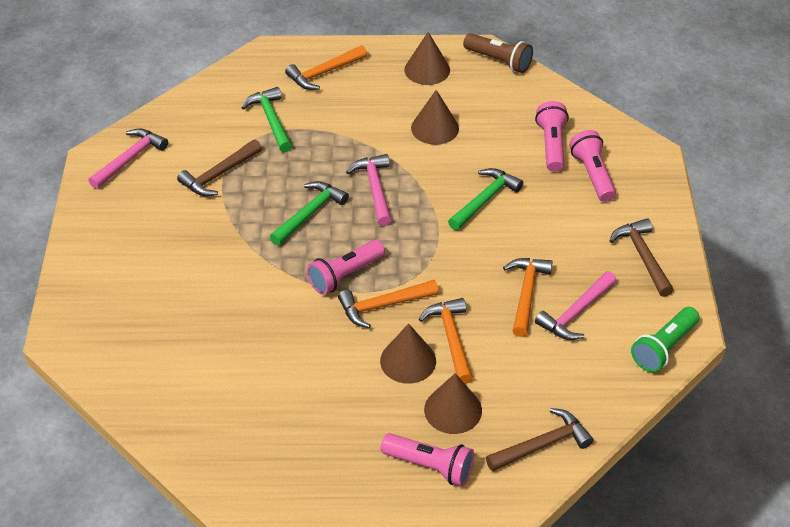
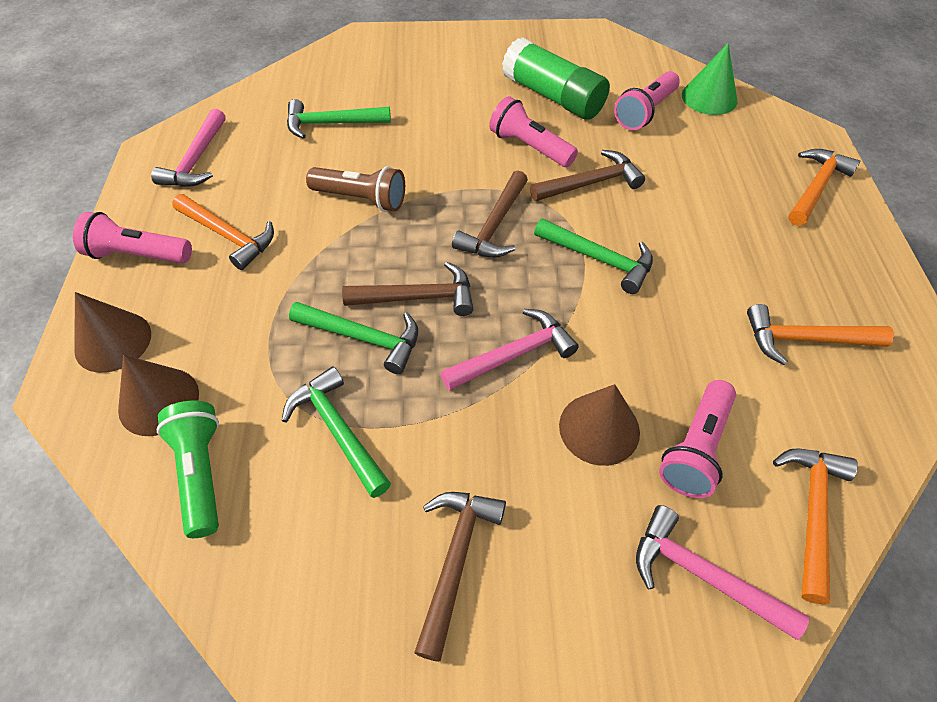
brown cone: [380,323,436,384] [404,32,450,85] [411,90,459,145] [424,373,482,434] = 4 -> [74,292,151,373] [118,355,199,436] [559,384,640,466] = 3
brown hammer: [177,140,262,196] [486,408,593,471] [610,218,673,297] = 3 -> [342,262,473,316] [414,492,506,662] [452,170,528,258] [530,150,645,201] = 4
green cone: none = 0 -> [682,43,737,115] = 1
green glue stick: none = 0 -> [502,37,610,120] = 1
green hammer: [241,87,292,152] [270,181,349,246] [448,168,523,231] = 3 -> [282,366,391,498] [287,99,391,139] [289,302,418,374] [534,218,653,294] = 4

